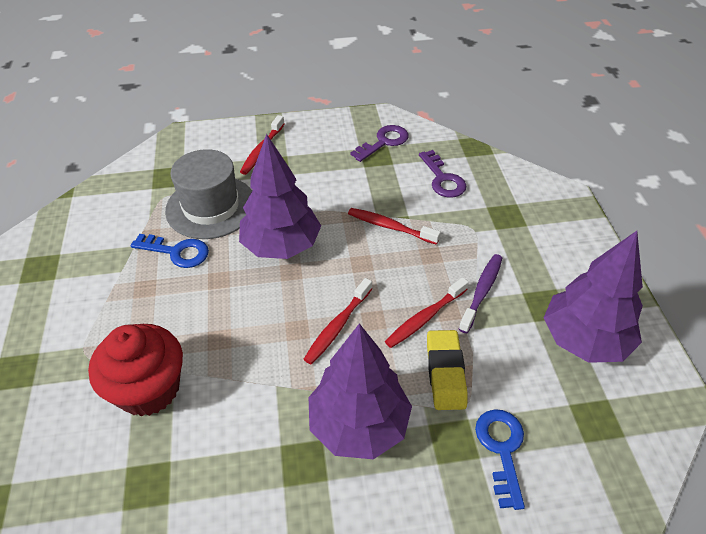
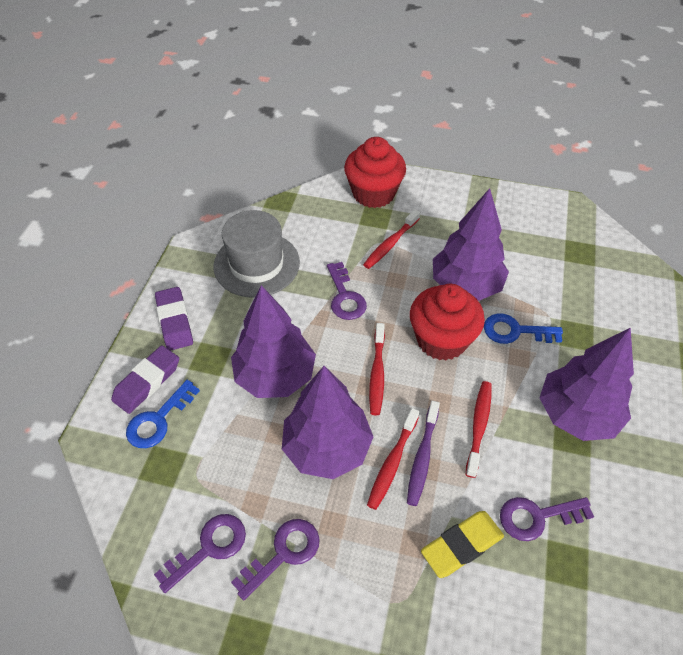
purple eraser: none = 0 -> [111,345,179,414] [155,287,193,351] = 2
purple key: [350,125,408,162] [419,150,466,198] = 2 -> [154,514,246,593] [231,519,320,601] [327,262,367,320] [500,497,594,541] = 4
purple tree: [239,134,321,259] [308,323,412,459] [544,231,643,363] = 3 -> [231,285,316,398] [282,366,374,479] [433,188,509,301] [540,328,634,441] = 4
red cupcake: [88,324,183,416] = 1 -> [344,137,406,208] [410,284,485,360] = 2

